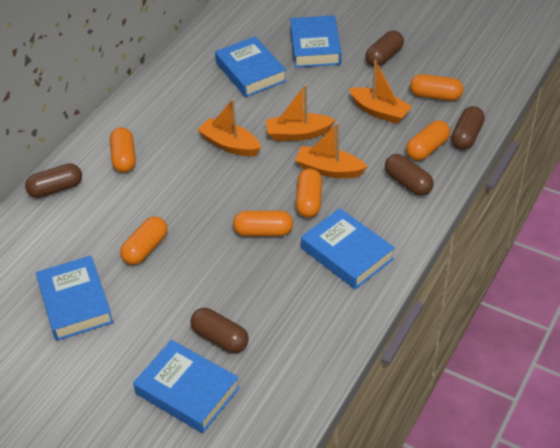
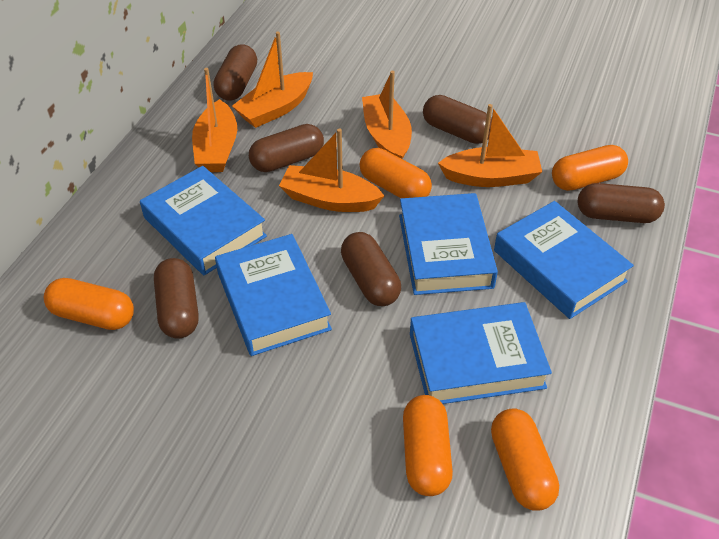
brown capsule: [25,163,82,198] [190,308,249,353] [365,31,404,67] [385,154,434,196] [451,106,485,150] = 5 -> [154,258,199,339] [213,44,257,101] [249,124,324,172] [341,232,401,306] [423,95,492,144] [578,183,665,223] = 6
orange boat: [198,99,261,156] [266,84,335,141] [295,122,367,178] [349,60,413,124] = 4 -> [192,68,237,172] [232,31,313,128] [279,128,384,212] [362,71,412,159] [438,104,542,187] = 5
orange capsule: [110,127,136,173] [120,216,167,265] [233,210,293,236] [296,169,322,218] [406,120,450,161] [410,74,463,101] = 6 -> [44,278,134,330] [359,148,432,198] [403,395,453,496] [491,408,559,510] [552,145,628,191] = 5

